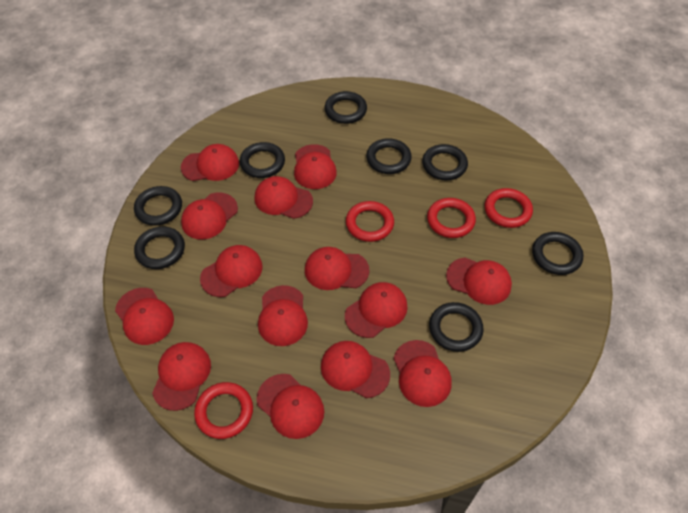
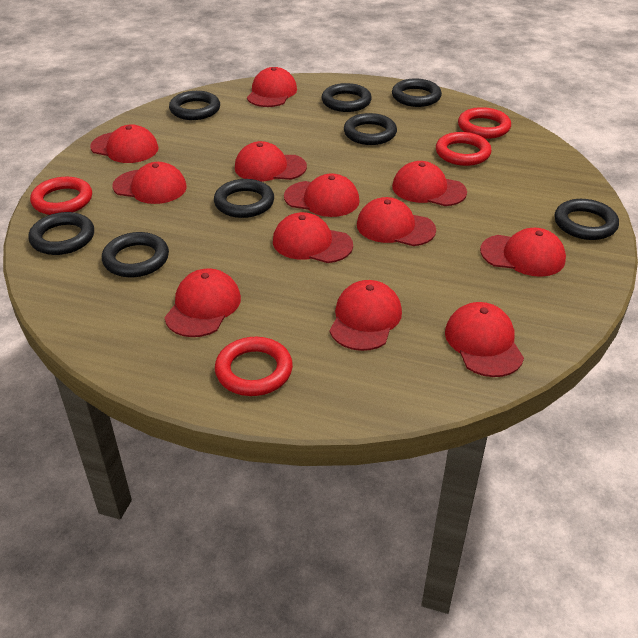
red cap: [115,288,174,345] [152,342,211,411] [181,144,239,181] [181,193,238,239] [200,245,263,297] [255,176,313,219] [257,374,324,439] [258,285,308,346] [294,144,337,189] [305,247,369,290] [321,341,390,398] [345,282,408,338] [394,340,452,407] [446,258,512,305] = 14 -> [90,124,158,163] [112,162,187,204] [165,268,241,337] [235,141,307,181] [247,67,297,107] [273,212,353,263] [284,173,360,217] [330,280,402,351] [357,197,436,246] [392,161,467,206] [445,302,524,377] [480,228,566,277] = 12

